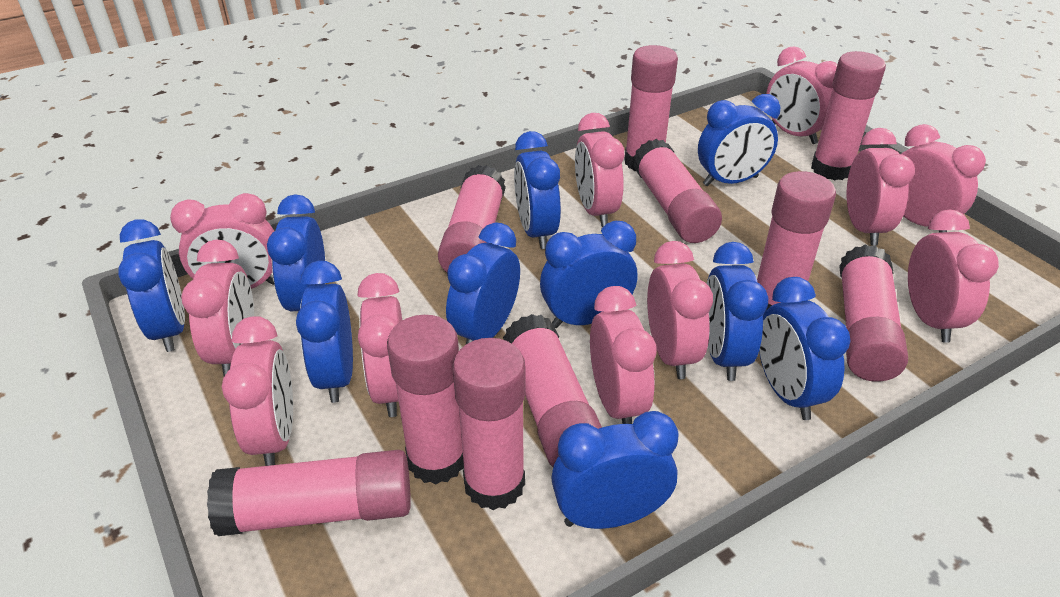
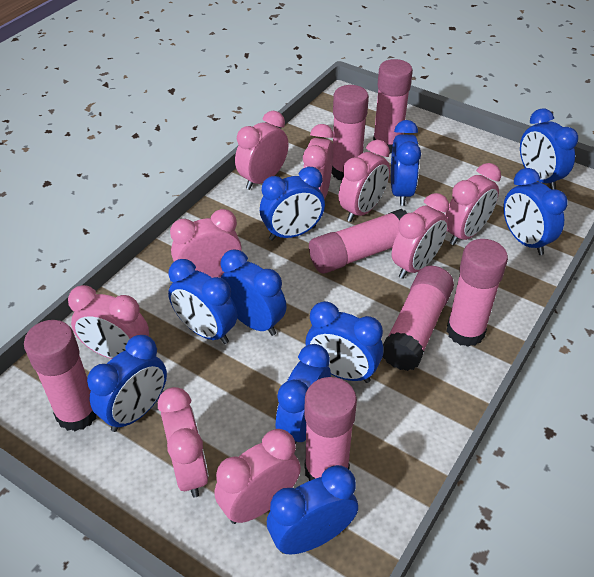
pink clock: [170,193,274,289] [181,240,254,376] [222,316,293,466] [357,273,402,417] [575,113,624,227] [590,286,657,424] [647,241,713,379] [767,46,837,144] [847,128,915,246] [901,124,986,233] [908,209,999,343] = 11 -> [68,285,149,359] [158,387,209,498] [170,209,242,278] [215,429,301,524] [235,111,289,190] [303,124,334,199] [339,140,390,222] [392,193,449,279] [445,163,501,245] = 9
pink glue stick: [207,450,411,536] [387,315,464,484] [438,165,506,272] [452,338,526,510] [503,314,602,467] [624,45,678,171] [633,139,722,243] [757,171,836,310] [811,51,886,180] [839,245,908,382] = 10 -> [24,320,96,431] [304,377,357,481] [309,209,407,273] [331,85,369,181] [373,59,413,154] [383,266,454,371] [447,239,508,347] = 7

